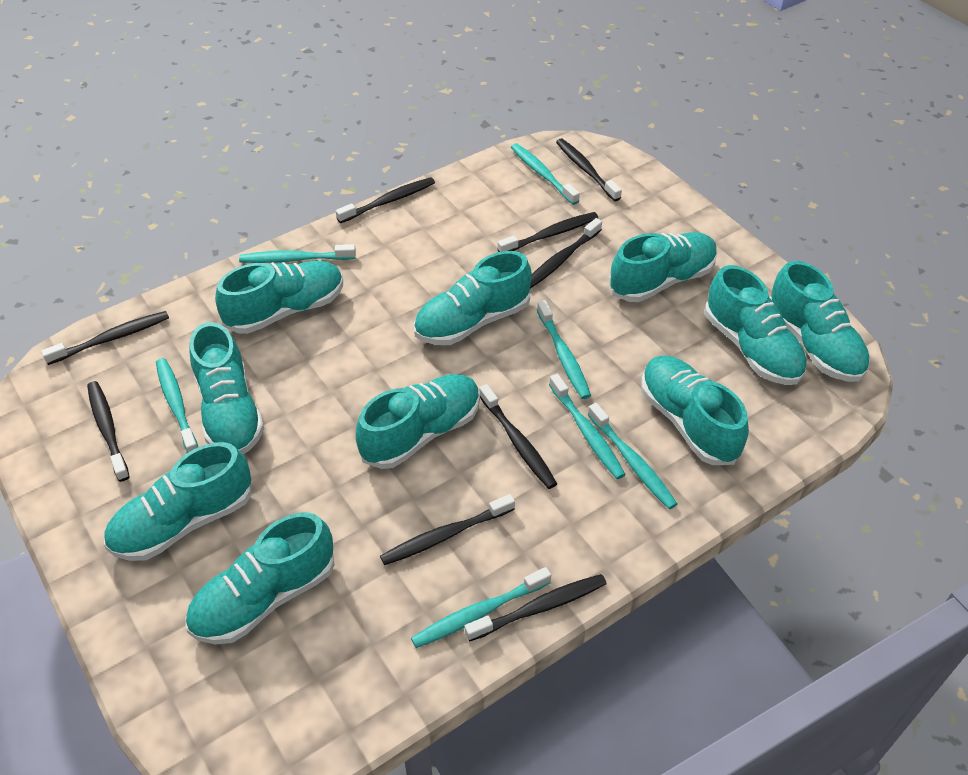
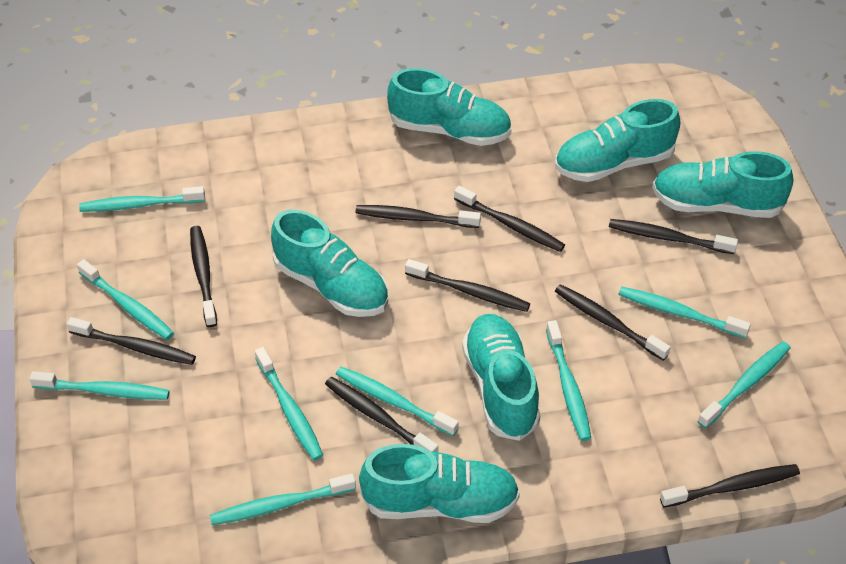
turquoise shoe: [104,442,251,561] [186,512,334,644] [189,322,264,454] [215,261,343,334] [356,374,480,469] [414,251,532,345] [609,232,718,302] [641,356,749,465] [705,265,807,385] [770,261,870,382] = 10 -> [271,210,388,317] [359,444,520,523] [387,68,511,146] [462,314,540,441] [555,99,680,182] [652,151,793,218] = 6
turquoise toothbrush: [156,358,198,453] [239,244,356,263] [411,567,551,648] [511,144,580,205] [537,300,591,399] [549,374,626,479] [587,403,677,509] = 7 -> [29,371,170,400] [77,259,174,340] [79,186,205,212] [210,473,356,525] [255,347,323,461] [336,367,459,436] [546,320,591,441] [618,287,751,338] [697,341,791,428] = 9

